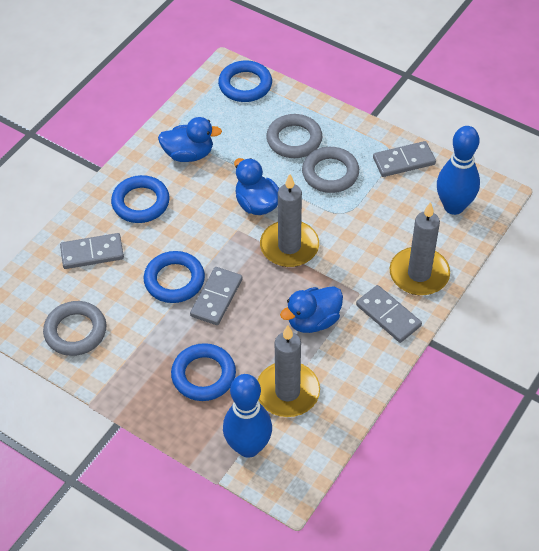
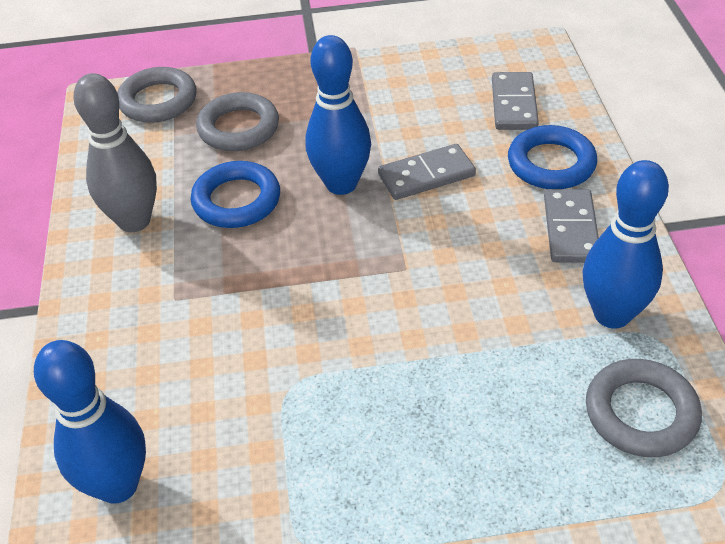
blue bowling pin: [223,374,272,458] [437,126,480,215] = 2 -> [34,340,146,504] [305,35,371,195] [583,160,669,329] = 3
blue duck: [158,117,222,162] [234,158,279,215] [280,286,343,333] = 3 -> none = 0
blue ring: [111,175,170,223] [144,251,205,303] [171,343,236,401] [218,61,272,102] = 4 -> [191,161,280,228] [508,125,597,189] = 2
grey bowling pin: none = 0 -> [73,73,157,232] = 1
grey candle: [257,325,320,417] [260,174,319,267] [390,202,450,295] = 3 -> none = 0
grey domino: [60,233,124,269] [190,267,243,325] [356,285,422,343] [373,141,436,177] = 4 -> [378,144,476,200] [492,72,539,130] [544,189,599,263] = 3

